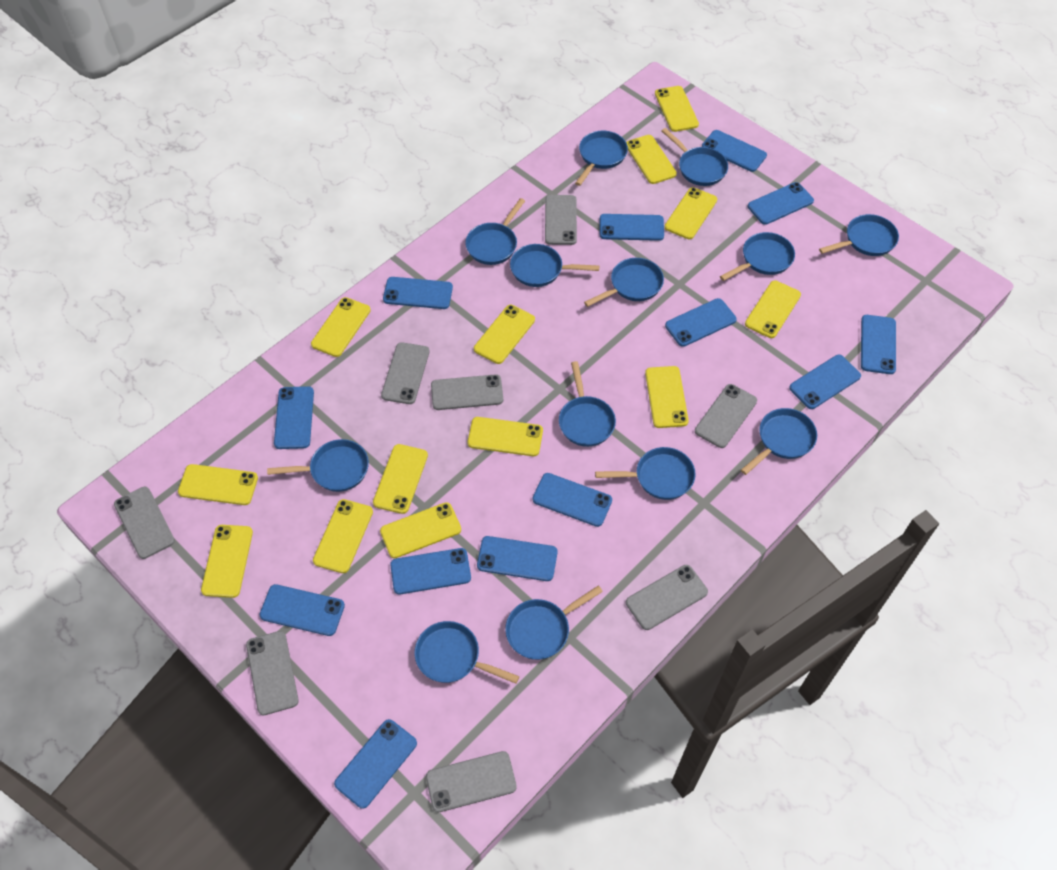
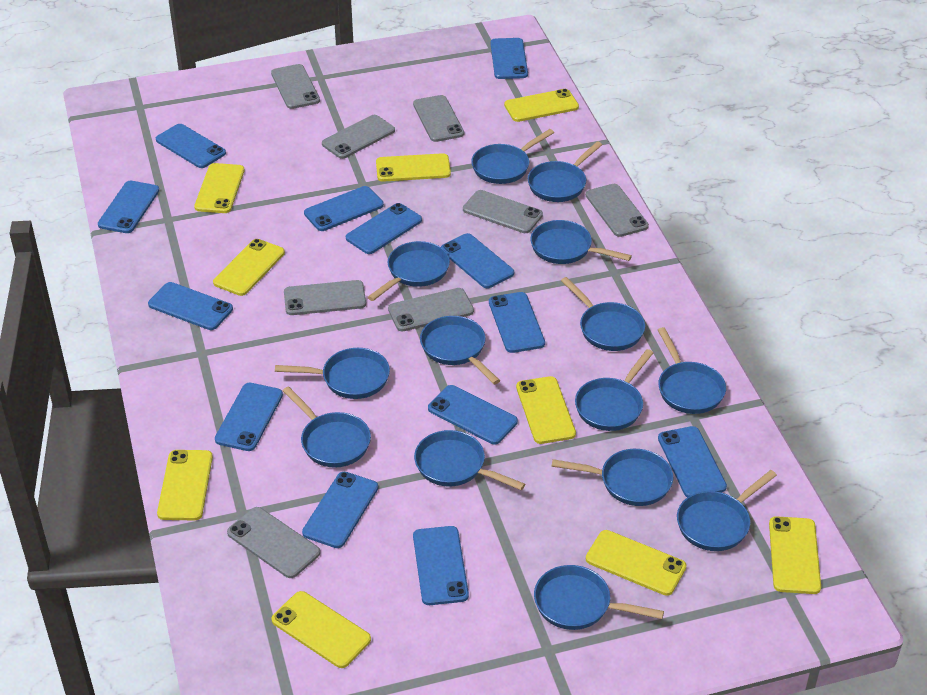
blue pan: [267,439,369,492] [414,621,519,684] [465,198,525,265] [505,585,603,660] [510,244,599,287] [559,361,616,447] [575,131,628,186] [584,258,664,307] [595,447,695,500] [662,128,728,186] [720,232,795,281] [741,408,817,475] [819,214,899,256] = 13 -> [275,348,390,399] [283,386,371,468] [368,241,450,301] [414,430,525,490] [420,316,500,384] [471,129,554,184] [528,141,602,202] [530,220,632,264] [534,565,664,630] [551,449,673,506] [561,277,645,351] [575,349,653,431] [658,327,726,414] [677,470,777,551] = 14
yellow phone: [178,464,258,505] [201,525,253,598] [311,297,371,357] [313,499,373,573] [373,444,428,514] [380,502,461,558] [468,417,543,456] [474,305,535,364] [626,135,677,184] [645,366,689,428] [655,86,699,132] [665,187,717,239] [745,280,801,338] = 13 -> [157,450,213,520] [194,163,244,213] [213,239,285,296] [271,591,371,668] [376,153,451,182] [504,89,579,122] [516,376,576,444] [586,530,686,596] [769,516,821,594] = 9

